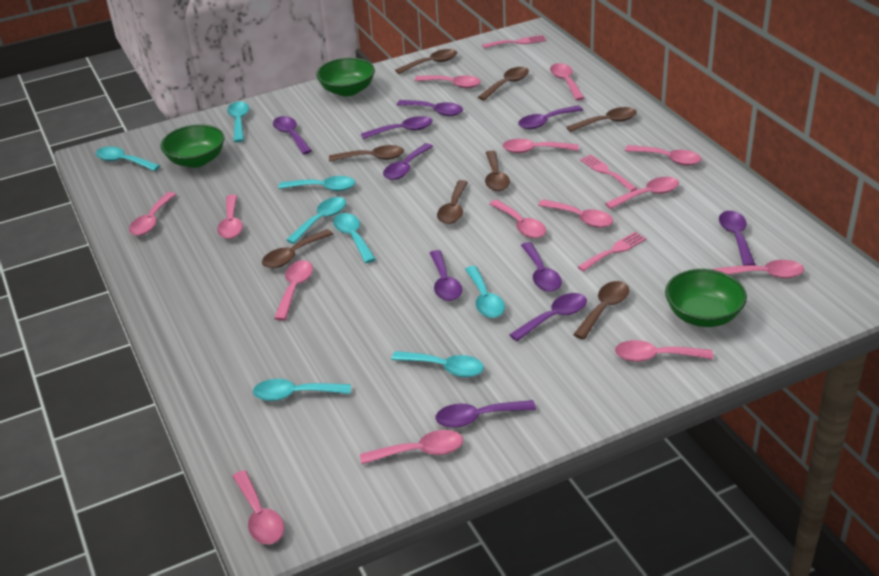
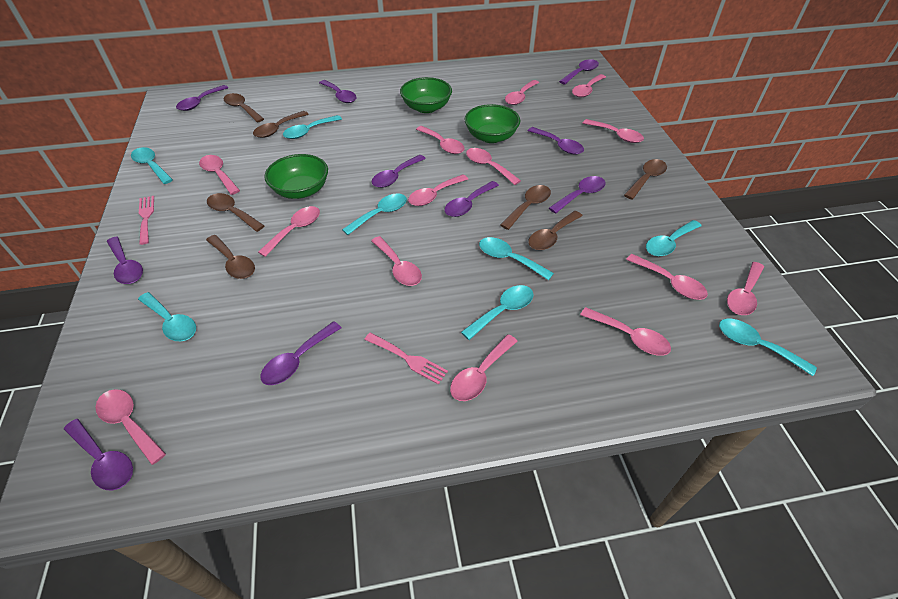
brown spoon: [262,229,333,268] [329,145,404,162] [395,49,457,74] [437,180,468,224] [478,67,529,101] [485,151,510,191] [567,107,637,132] [573,281,629,340] = 8 -> [206,235,255,279] [207,193,264,232] [224,93,264,123] [253,111,309,138] [500,185,551,230] [528,211,583,250] [624,159,667,200] = 7
pink fork: [482,35,546,48] [578,232,646,272] [580,155,637,192] = 3 -> [139,196,154,245] [364,333,448,385] = 2

